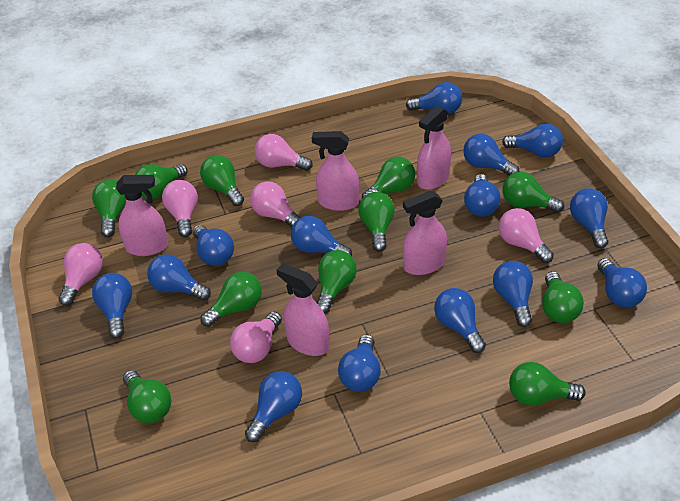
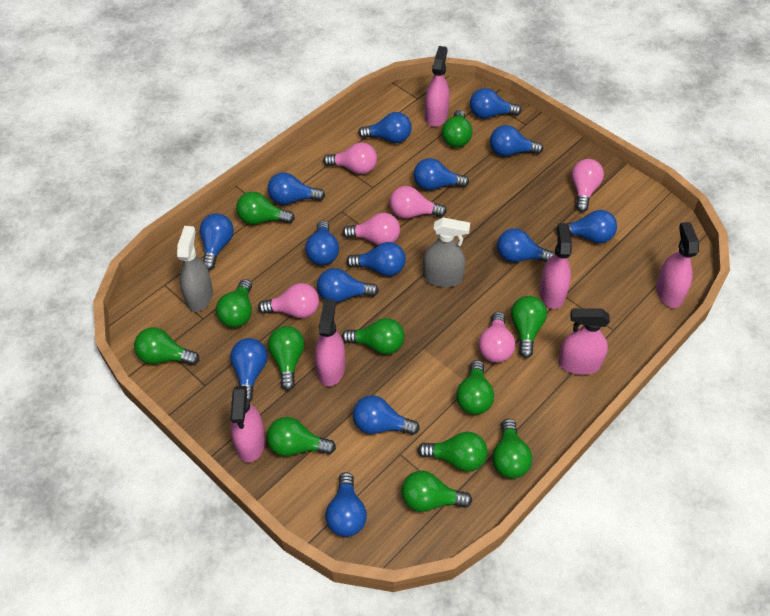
green light bulb: [92,179,126,237] [123,370,171,423] [135,164,187,199] [200,155,244,206] [201,272,262,327] [317,250,356,314] [358,192,395,252] [362,157,415,199] [503,172,564,213] [509,362,586,406] [542,271,584,323] = 11 -> [134,328,199,365] [216,279,252,328] [236,192,295,224] [267,417,336,456] [268,326,305,390] [342,318,404,354] [401,471,472,512] [418,432,487,472] [442,110,472,147] [456,360,494,415] [492,419,532,478] [511,296,547,358] = 12
grey spray bottle: none = 0 -> [177,226,213,312] [423,218,470,287] = 2
pink spray bottle: [116,175,168,256] [276,263,329,356] [312,131,359,211] [403,190,447,275] [417,106,451,190] = 5 -> [231,386,265,463] [315,299,345,386] [425,46,450,127] [539,223,572,309] [558,308,610,375] [656,222,699,308] = 6

